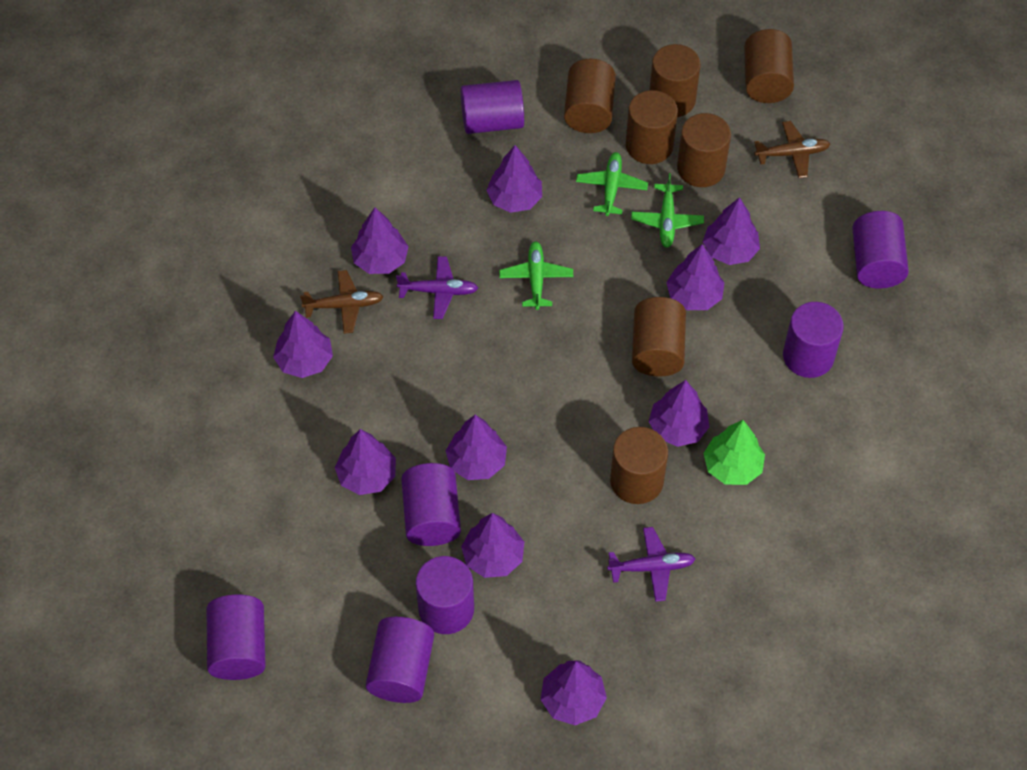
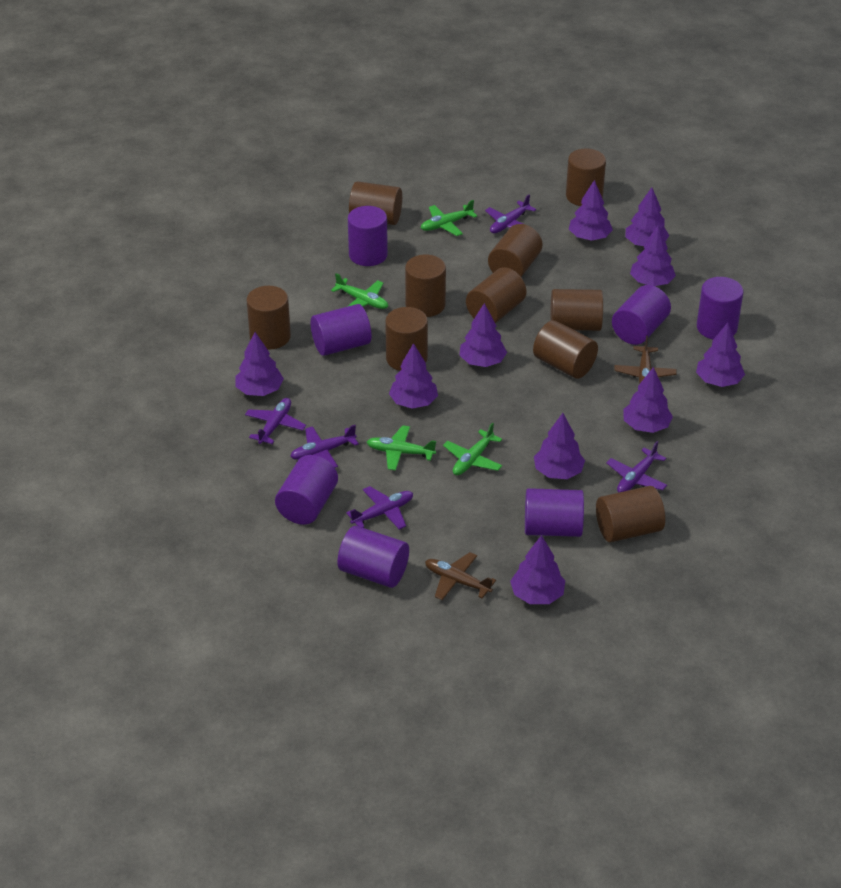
brown cylinder: [564,59,616,133] [610,427,668,504] [626,90,678,164] [632,297,686,377] [649,44,701,117] [677,113,731,187] [744,29,794,103] = 7 -> [247,286,291,350] [349,181,402,225] [385,307,428,371] [405,255,446,317] [466,267,527,323] [488,224,542,277] [533,320,598,379] [550,289,603,331] [566,149,606,206] [596,486,665,542] = 10
green plane: [499,241,573,310] [576,152,648,216] [631,173,704,248] = 3 -> [331,273,388,309] [367,425,436,471] [421,200,477,236] [443,422,502,475] = 4
green tree: [703,420,765,485] = 1 -> none = 0
purple plane: [396,256,478,319] [607,527,695,602] = 2 -> [245,398,306,444] [290,425,359,468] [346,486,413,530] [485,194,536,233] [606,441,667,492] = 5

